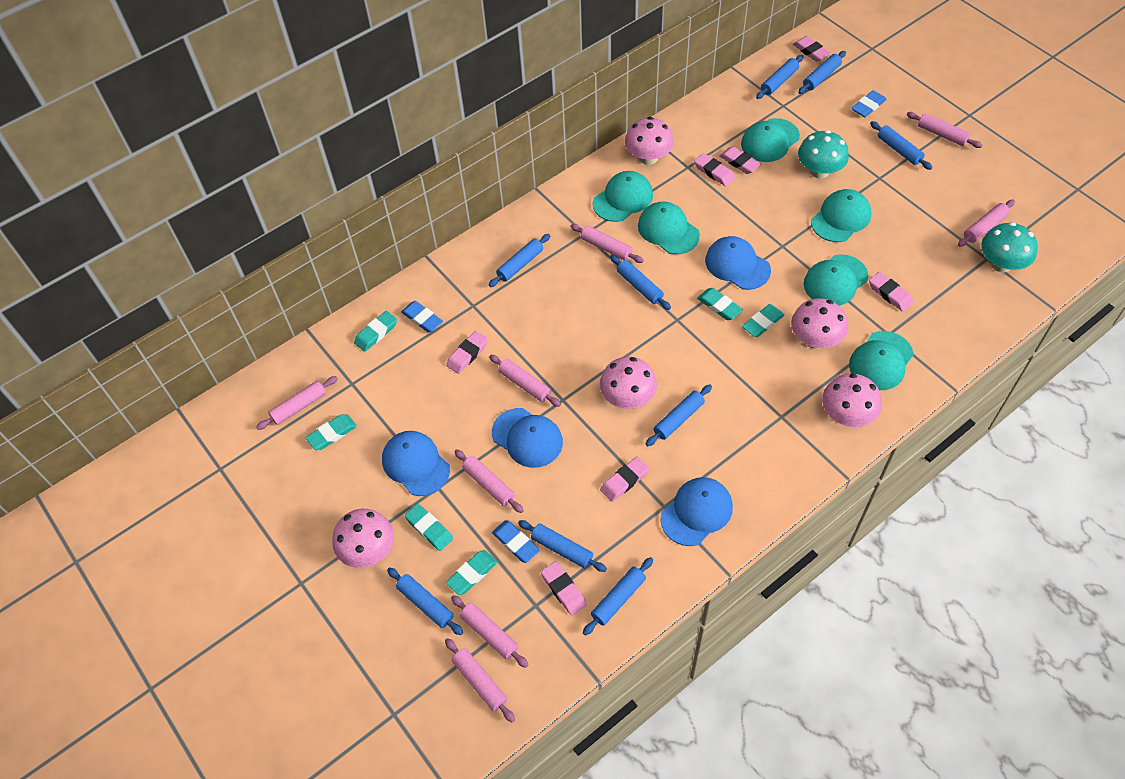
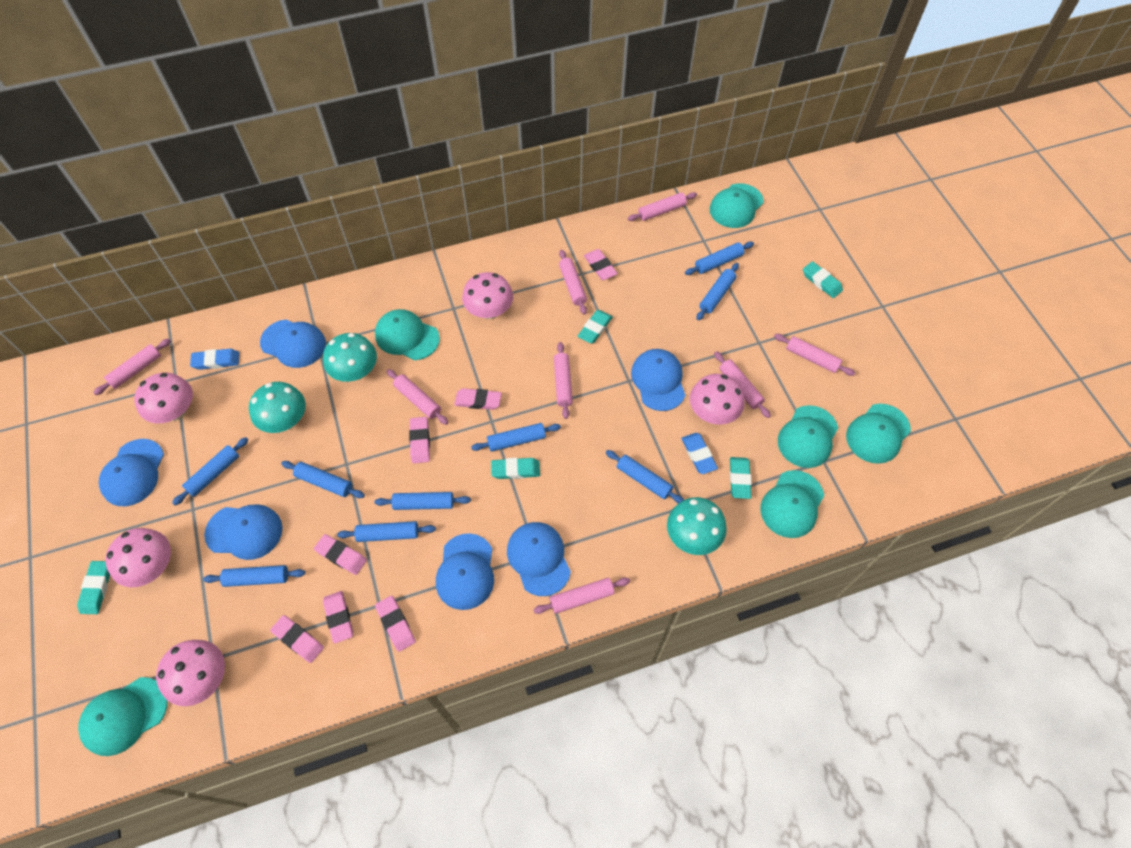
blue cap: [382,431,450,496] [492,408,563,468] [660,477,733,546] [705,236,771,290] = 4 -> [99,439,164,506] [204,504,282,560] [260,320,326,368] [436,533,494,610] [507,522,571,596] [631,349,685,411] = 6
blue eraser: [401,301,443,333] [492,520,540,563] [851,90,887,117] = 3 -> [190,349,239,370] [681,433,718,474] = 2
turquoise eraser: [306,414,357,450] [354,311,397,352] [405,504,453,551] [446,550,497,595] [697,288,743,320] [742,304,785,337] = 6 -> [77,561,110,614] [491,458,540,479] [578,310,613,343] [730,457,752,499] [803,261,843,298] = 5
turquoise mushroom: [798,130,849,179] [981,222,1038,273] = 2 -> [249,382,306,433] [323,333,377,382] [667,497,727,555] = 3

